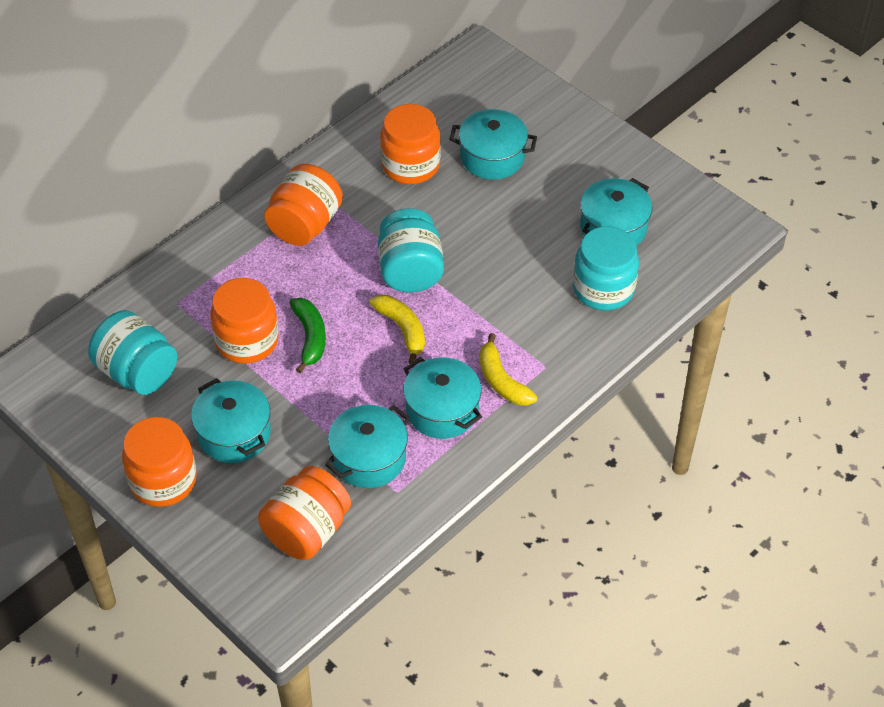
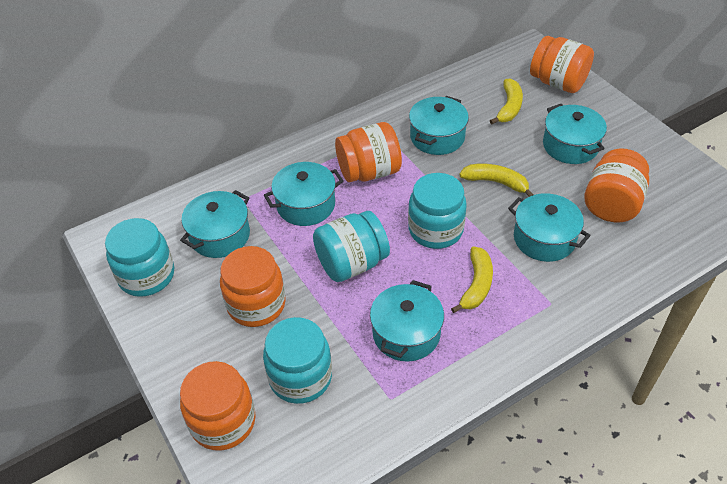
green banana: [289,298,326,373] = 1 -> none = 0
turquoise jar: [88,310,177,395] [378,208,444,293] [573,226,639,311] = 3 -> [105,218,174,297] [263,317,332,404] [313,211,390,282] [408,173,467,249] = 4
turquoise pot: [191,378,271,463] [325,405,410,488] [403,357,482,439] [449,109,537,180] [580,178,652,246] = 5 -> [180,190,250,258] [264,162,344,226] [370,280,444,362] [409,96,469,155] [508,193,591,262] [543,104,607,164] = 6
yellow banana: [369,295,425,364] [479,333,538,406] = 2 -> [451,246,493,313] [459,163,533,197] [490,79,523,124] = 3

